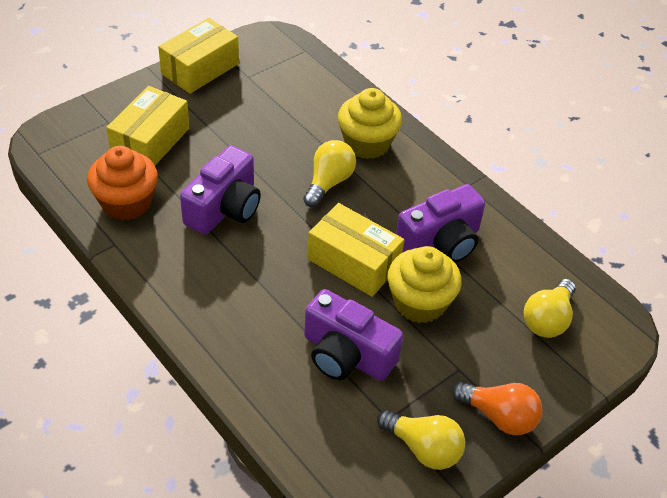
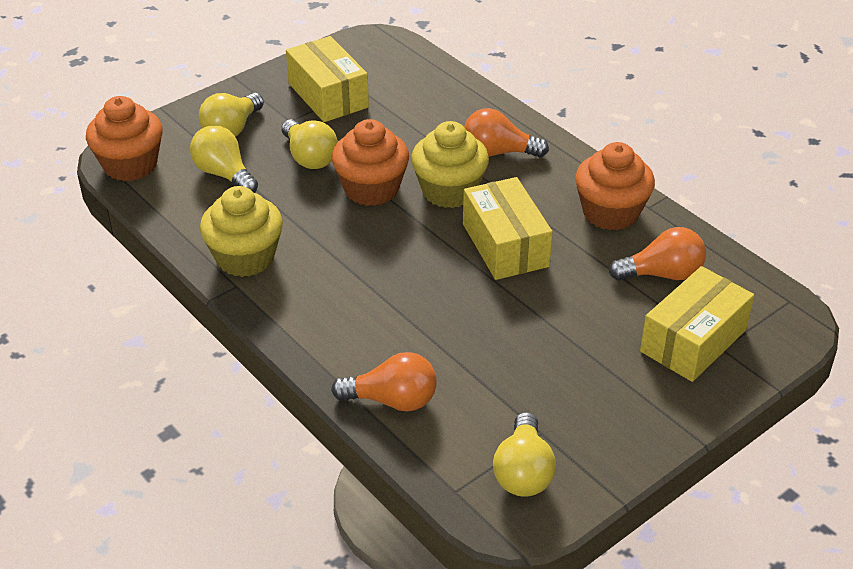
orange cupcake: [87,146,158,221] = 1 -> [86,96,163,181] [332,119,409,206] [575,142,655,230] = 3
orange light bulb: [452,382,543,435] = 1 -> [331,352,437,412] [464,108,549,157] [609,227,706,281] = 3
purple camera: [180,145,261,235] [304,289,403,381] [396,184,485,263] = 3 -> none = 0
yellow light bulb: [303,140,356,207] [377,410,465,470] [524,279,576,338] = 3 -> [190,125,258,193] [199,93,264,137] [281,119,338,169] [493,412,556,497] = 4

